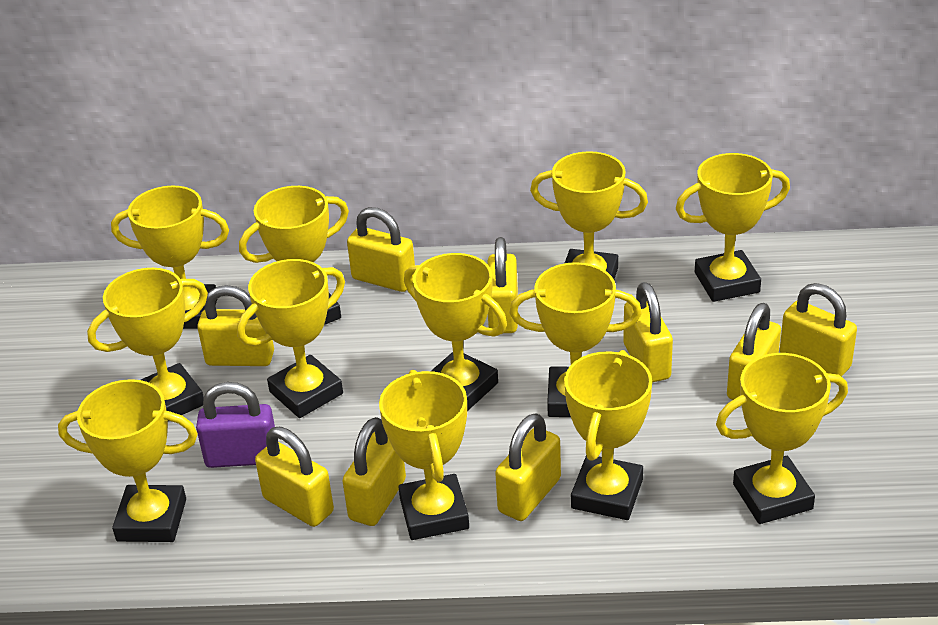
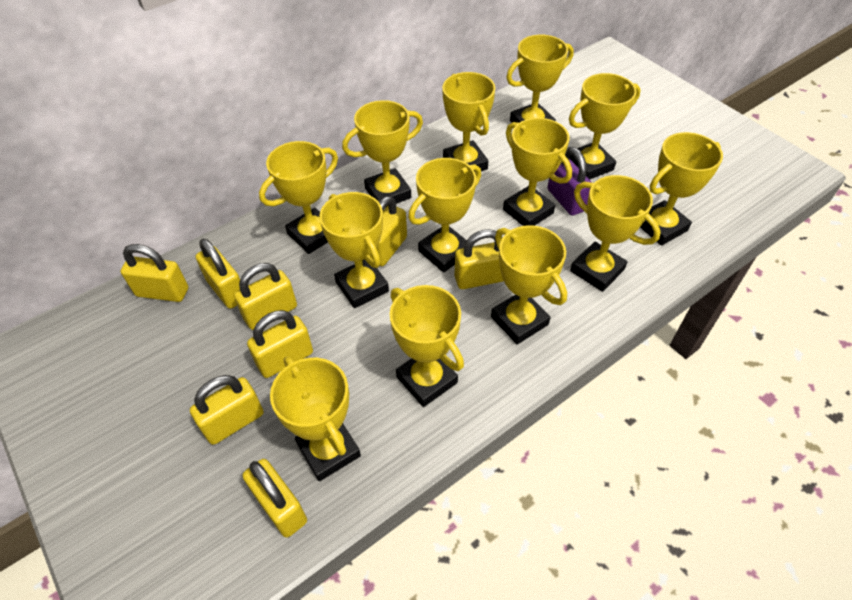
yellow padlock: [197,285,274,366] [255,427,334,527] [342,417,406,526] [347,207,415,292] [488,237,518,333] [495,413,561,521] [623,282,673,382] [727,303,781,400] [780,283,857,377] = 9 -> [121,244,188,302] [190,375,264,445] [196,239,240,309] [234,263,297,330] [243,459,307,538] [247,310,313,378] [370,196,407,266] [454,229,504,289] = 8
yellow trophy: [58,379,198,542] [87,268,208,421] [111,186,229,329] [237,259,345,418] [239,186,349,325] [379,370,469,540] [404,253,507,411] [510,262,642,417] [530,151,648,279] [564,350,652,520] [676,153,790,302] [716,353,848,524] = 12 -> [259,141,338,254] [270,357,361,481] [319,192,389,308] [342,100,423,208] [390,285,464,407] [408,158,481,272] [442,72,495,171] [491,225,567,344] [503,118,572,226] [506,35,574,123] [569,73,641,180] [570,175,661,292] [640,132,723,246] = 13

